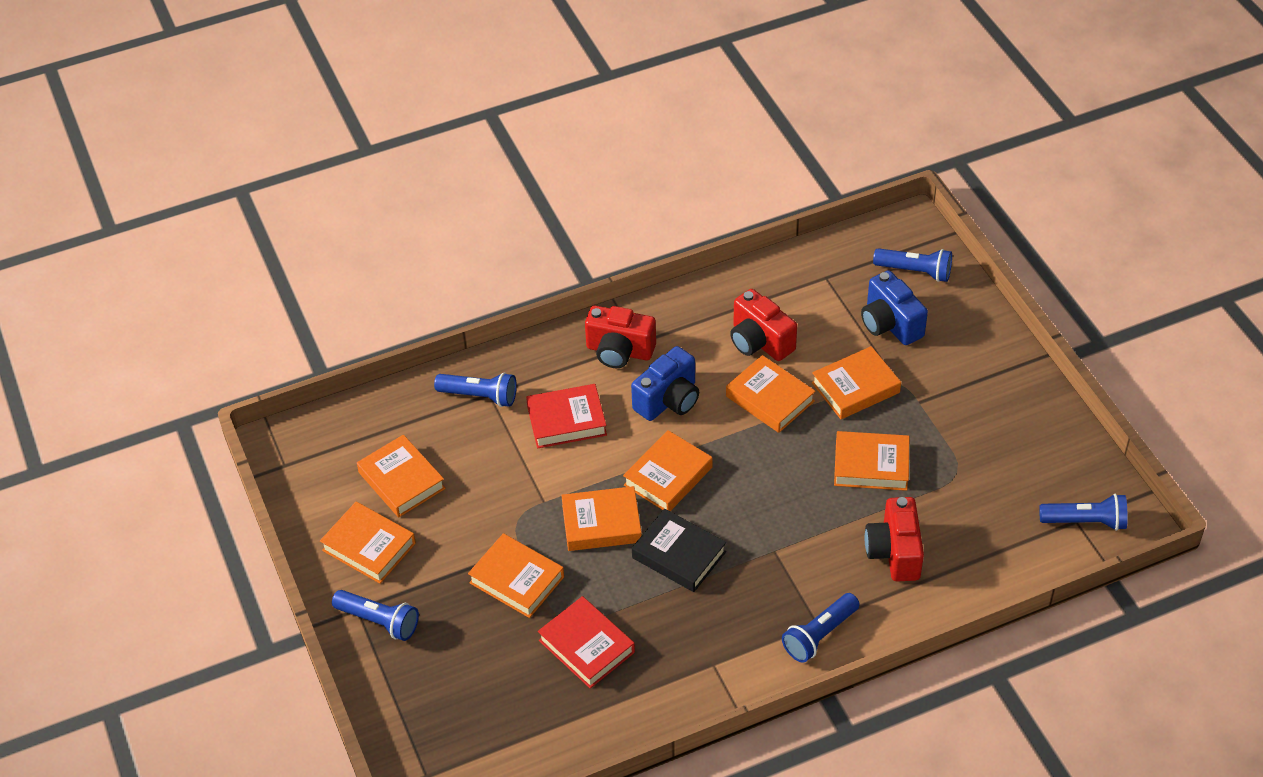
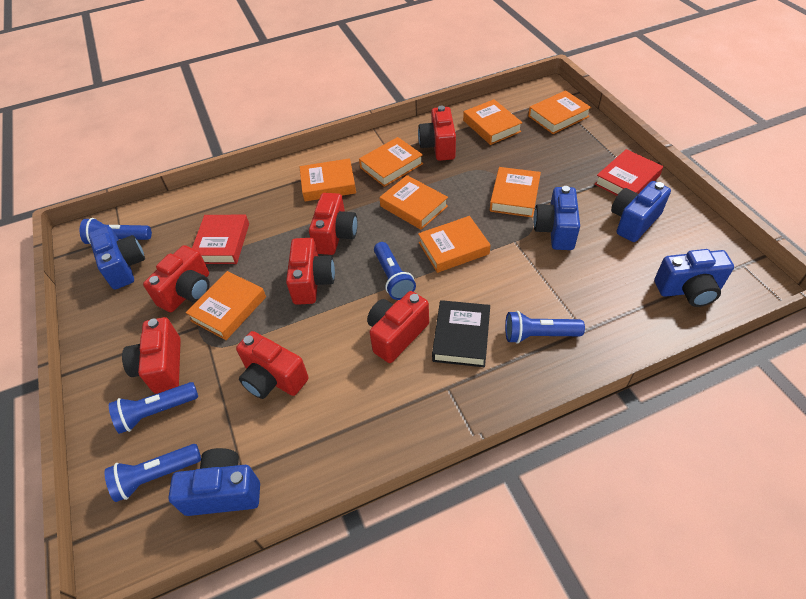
blue camera: [631,346,699,421] [861,270,928,345] = 2 -> [89,226,145,290] [168,448,260,516] [534,186,580,250] [611,181,671,242] [654,249,734,307] = 5
red camera: [585,306,656,368] [730,289,797,361] [865,497,924,581] = 3 -> [122,317,181,394] [143,245,210,312] [236,331,309,399] [286,238,335,305] [309,193,358,255] [367,291,429,363] [418,106,456,161] = 7

